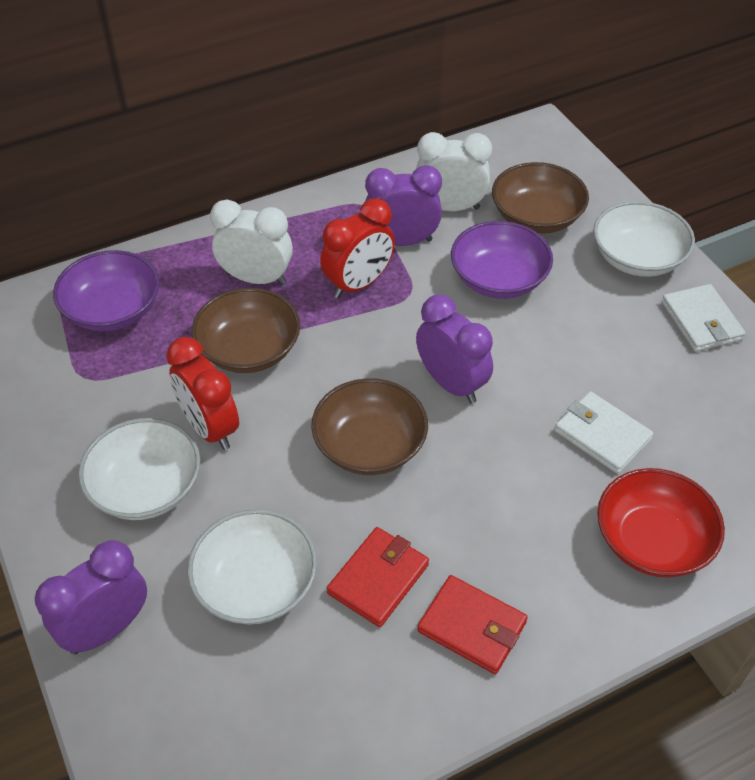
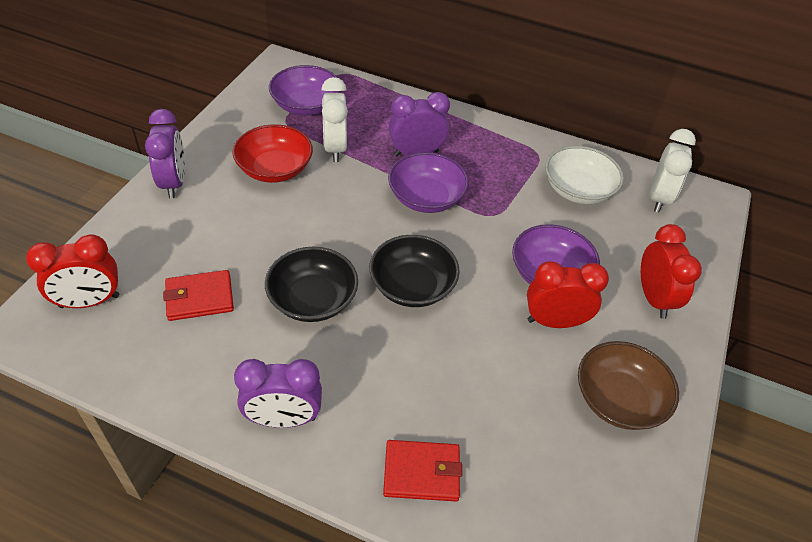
black bowl: none = 0 -> [265,247,358,322] [369,235,460,307] = 2
brown bowl: [192,288,300,373] [311,378,428,475] [492,162,589,234] = 3 -> [578,341,679,430] = 1
purple bowl: [53,250,159,331] [451,221,553,299] = 2 -> [269,65,341,115] [388,152,469,213] [512,224,600,284] = 3
red clock: [166,337,239,450] [320,198,395,298] = 2 -> [26,234,119,308] [527,261,609,328] [641,224,702,319] = 3
white bowl: [78,418,200,520] [187,509,317,624] [593,201,695,277] = 3 -> [545,146,624,204] = 1
white wallet: [555,391,653,474] [662,284,746,352] = 2 -> none = 0

